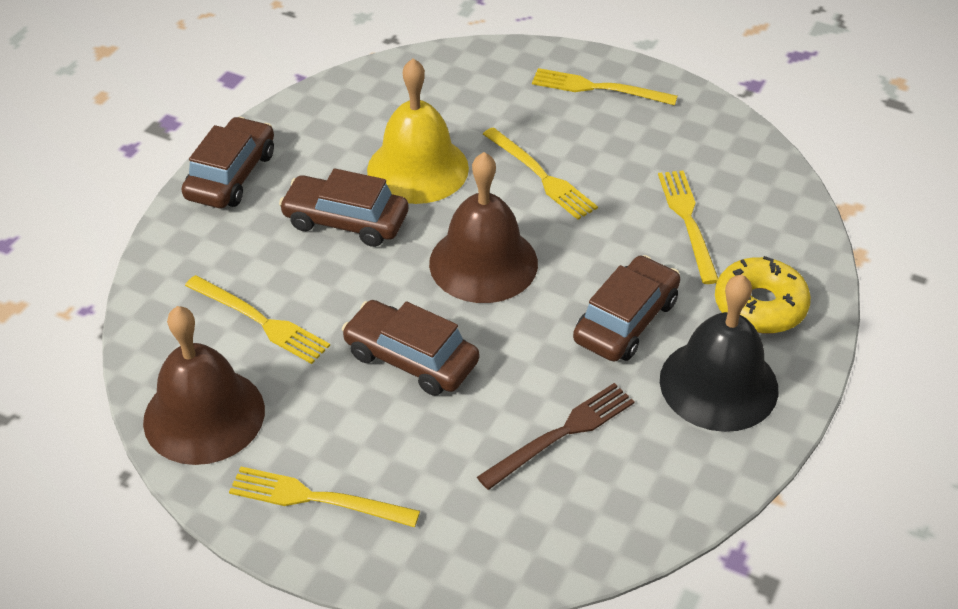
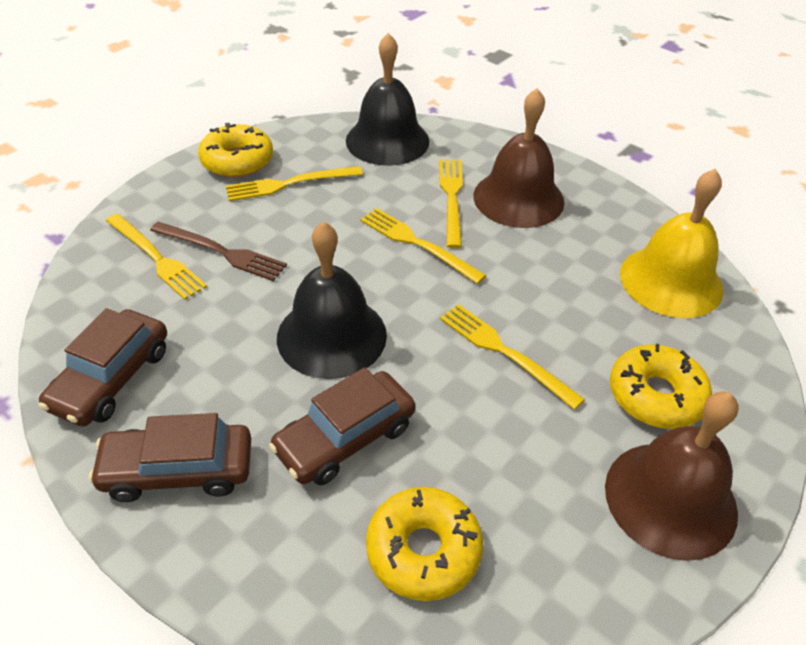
black bell: [660,274,778,432] = 1 -> [277,221,387,379] [346,33,429,166] = 2
brown car: [181,116,274,208] [279,168,408,247] [342,300,479,396] [573,255,680,362] = 4 -> [38,308,167,427] [89,413,251,502] [269,367,415,485] = 3
yellow donut: [715,256,811,333] = 1 -> [198,123,273,178] [366,487,483,601] [610,344,712,429] = 3

